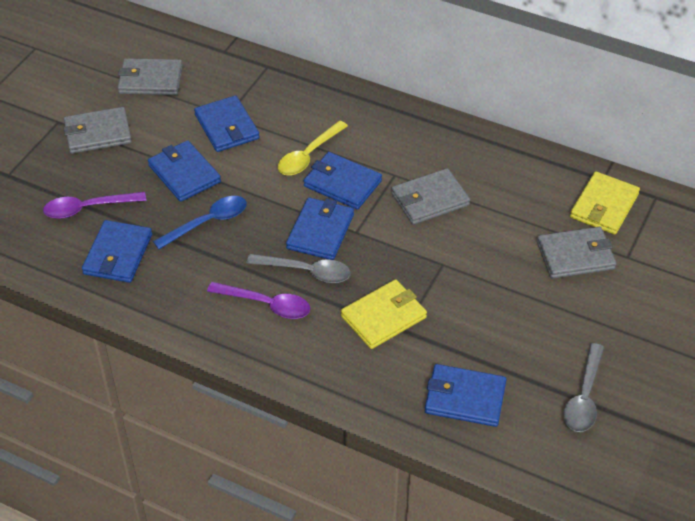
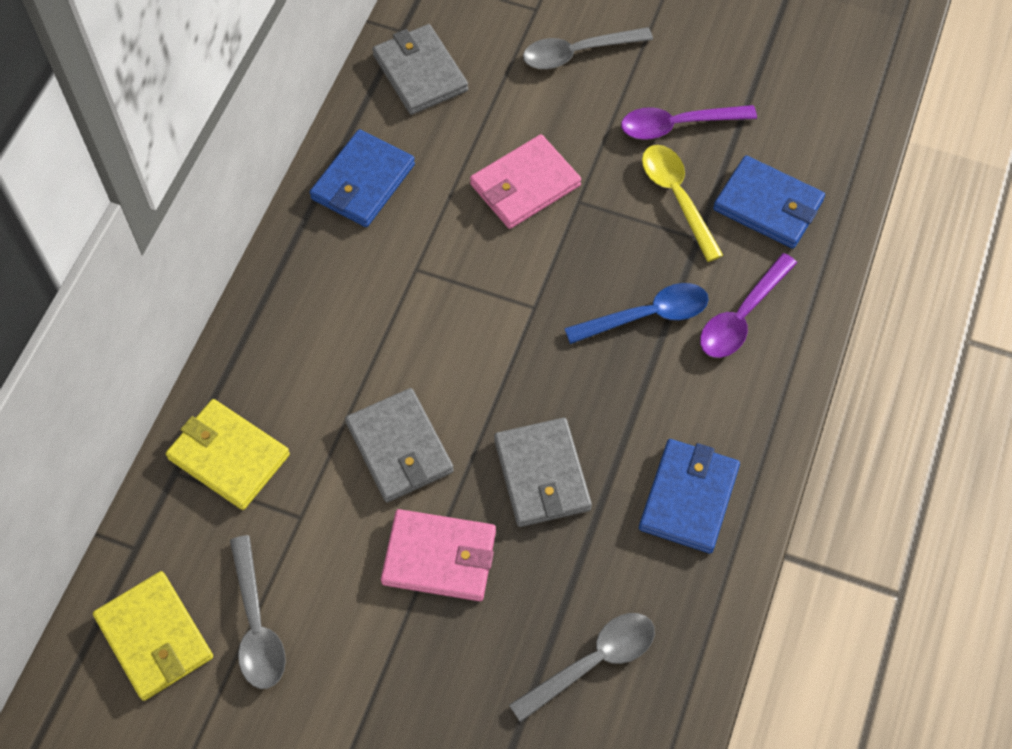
blue wallet: [82,220,152,283] [148,140,221,202] [194,95,260,152] [286,197,354,260] [304,152,382,210] [425,364,507,427] = 6 -> [310,129,415,227] [639,439,740,554] [713,155,825,249] = 3
grey spoon: [246,254,351,283] [564,343,604,432] = 2 -> [230,535,286,689] [509,613,655,723] [523,27,653,69] = 3
grey wallet: [64,107,132,154] [117,58,183,95] [391,168,470,225] [537,227,616,279] = 4 -> [345,388,454,502] [373,24,468,115] [494,418,592,527] = 3
pink wallet: none = 0 -> [381,509,496,601] [470,134,581,229] = 2

